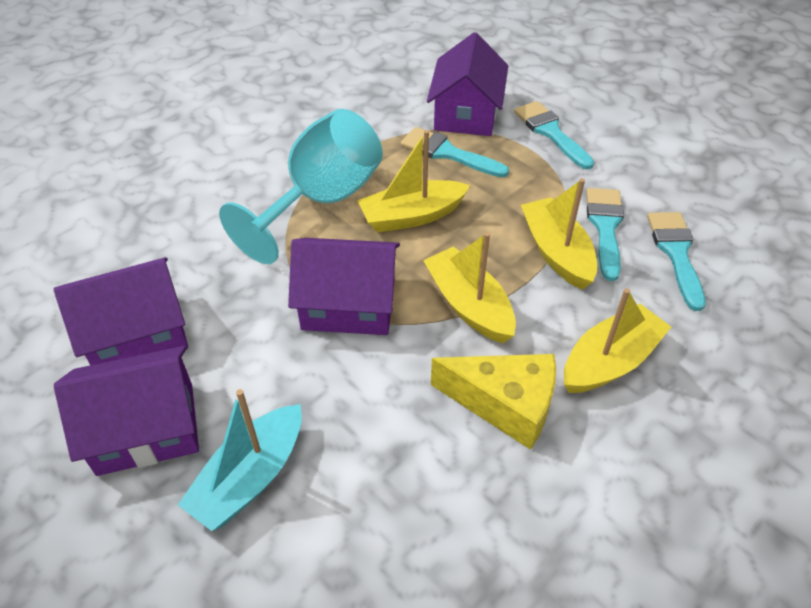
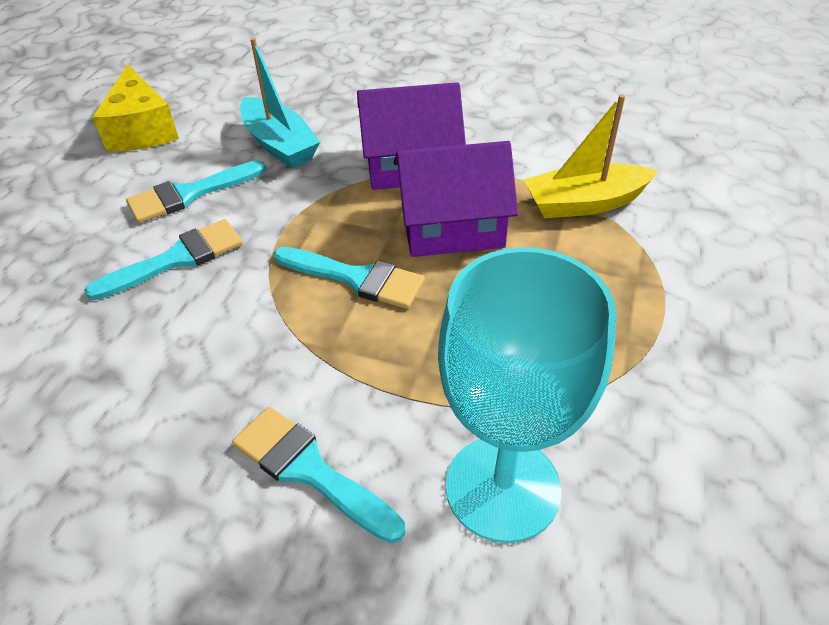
purple house: [54,257,188,365] [54,346,199,476] [288,238,400,335] [427,32,508,136] = 4 -> [357,82,466,190] [394,141,518,257] = 2
yellow boat: [358,130,470,232] [423,232,516,343] [521,178,597,290] [564,288,671,393] = 4 -> [524,94,658,218] = 1

